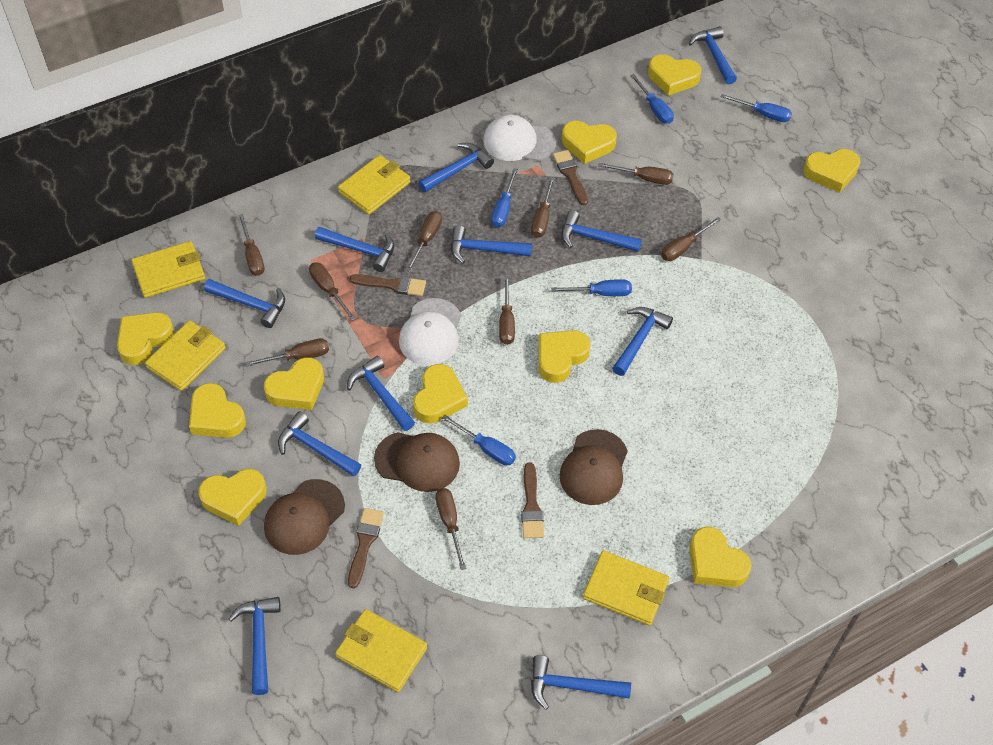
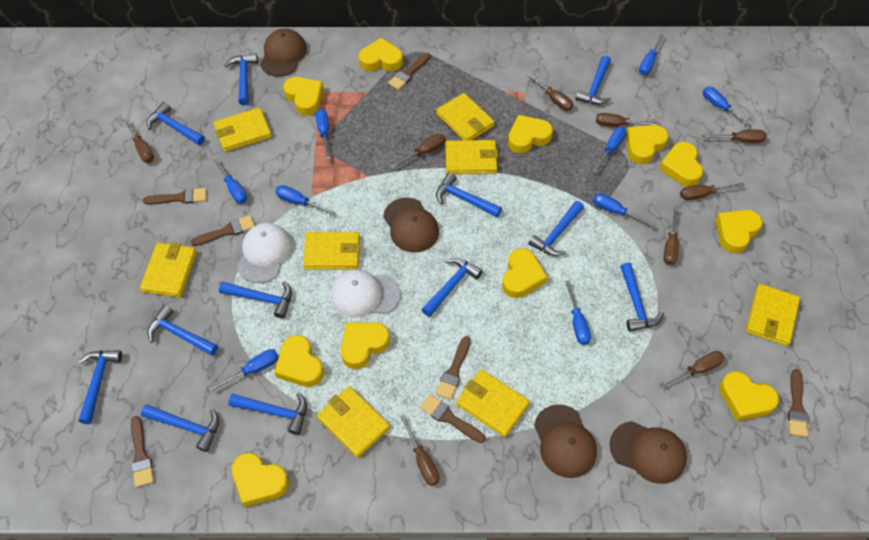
blue hammer: [204,279,285,328] [228,597,281,695] [278,411,361,477] [315,227,394,272] [347,356,415,431] [418,143,494,192] [451,225,532,263] [531,655,631,710] [561,210,642,252] [612,307,673,376] [689,26,737,85] = 11 -> [78,350,122,424] [141,404,219,452] [147,102,205,145] [147,305,218,356] [219,281,292,319] [224,53,258,105] [228,392,307,435] [421,258,483,317] [436,172,502,217] [528,201,584,256] [575,55,611,105] [620,262,664,332] = 12
blue screwdriver: [442,415,516,465] [491,168,518,228] [551,279,632,296] [630,74,674,124] [721,94,792,122] = 5 -> [208,349,279,392] [212,156,247,204] [275,185,336,216] [316,109,330,160] [565,280,591,345] [593,127,626,173] [593,193,656,228] [639,33,664,75] [703,87,752,128] = 9
brown brush: [348,508,384,588] [350,274,426,296] [521,462,544,538] [553,150,588,205] = 4 -> [131,416,154,487] [143,188,207,205] [191,215,255,246] [388,53,431,90] [420,394,486,443] [436,336,471,400] [788,369,808,437] = 7
brown cap: [264,479,345,555] [374,432,460,492] [559,429,628,505] = 3 -> [260,28,307,77] [383,198,439,253] [534,404,597,478] [610,421,687,484] = 4
yellow heart: [117,312,174,365] [189,383,246,438] [198,469,267,526] [264,357,324,410] [413,364,468,423] [539,330,590,383] [562,121,617,164] [648,54,701,96] [690,527,751,587] [803,149,860,193] = 10 -> [232,453,289,507] [274,335,324,387] [283,77,323,115] [341,322,390,369] [358,38,403,71] [502,248,548,298] [508,115,553,153] [626,125,668,164] [659,142,703,186] [716,210,763,253] [719,371,779,421] = 11
yellow wallet: [131,241,205,298] [145,320,226,391] [335,609,427,692] [338,155,411,214] [583,550,669,626] = 5 -> [140,242,197,297] [214,108,272,152] [303,232,360,270] [317,386,390,458] [436,93,495,140] [445,140,498,174] [456,369,530,437] [746,284,800,346] = 8

